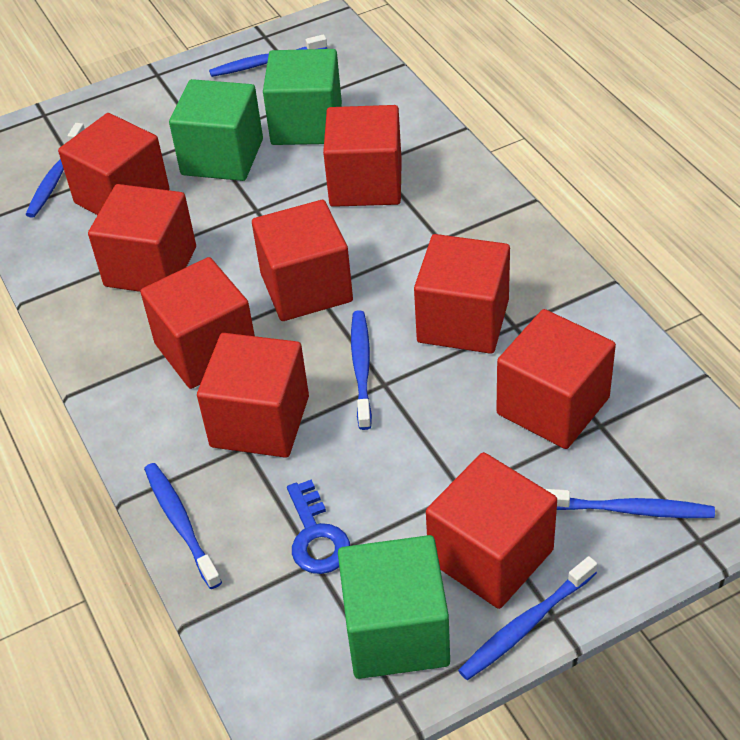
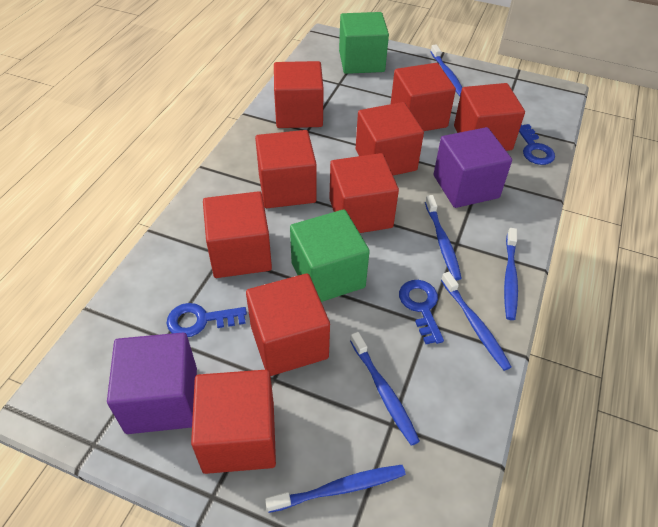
blue key: [287,479,350,574] = 1 -> [167,303,247,337] [399,280,444,344] [519,124,555,165] = 3
green cube: [169,79,263,181] [263,49,342,145] [338,535,450,679] = 3 -> [290,209,370,302] [339,12,389,74] = 2
purple cube: none = 0 -> [107,333,197,434] [434,127,512,208] = 2

